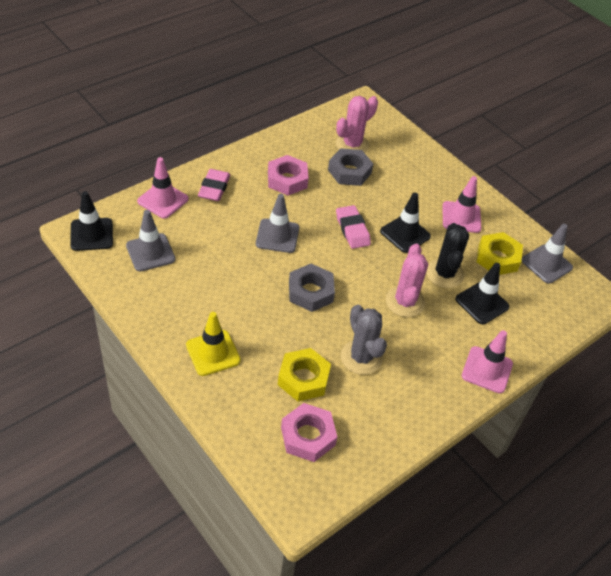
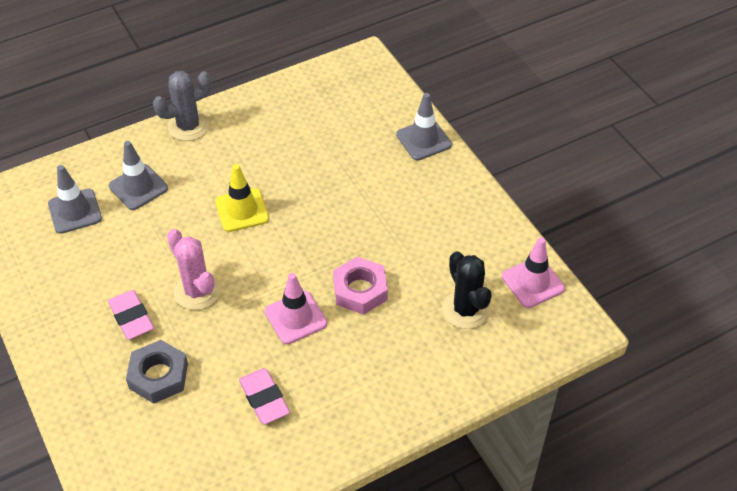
black traffic cone: [70,191,113,251] [380,193,431,253] [455,263,509,324] = 3 -> none = 0
grey nut: [289,263,335,312] [328,148,373,186] = 2 -> [126,340,188,404] = 1
pink cactus: [336,96,378,153] [386,244,428,317] = 2 -> [167,229,221,310] = 1
pink nut: [268,155,309,196] [281,403,337,462] = 2 -> [333,257,388,315] = 1
pink traffic cone: [137,157,189,219] [442,176,482,233] [462,330,513,393] = 3 -> [265,273,327,344] [502,237,565,308] = 2
yellow nut: [278,348,331,402] [476,232,523,275] = 2 -> none = 0

